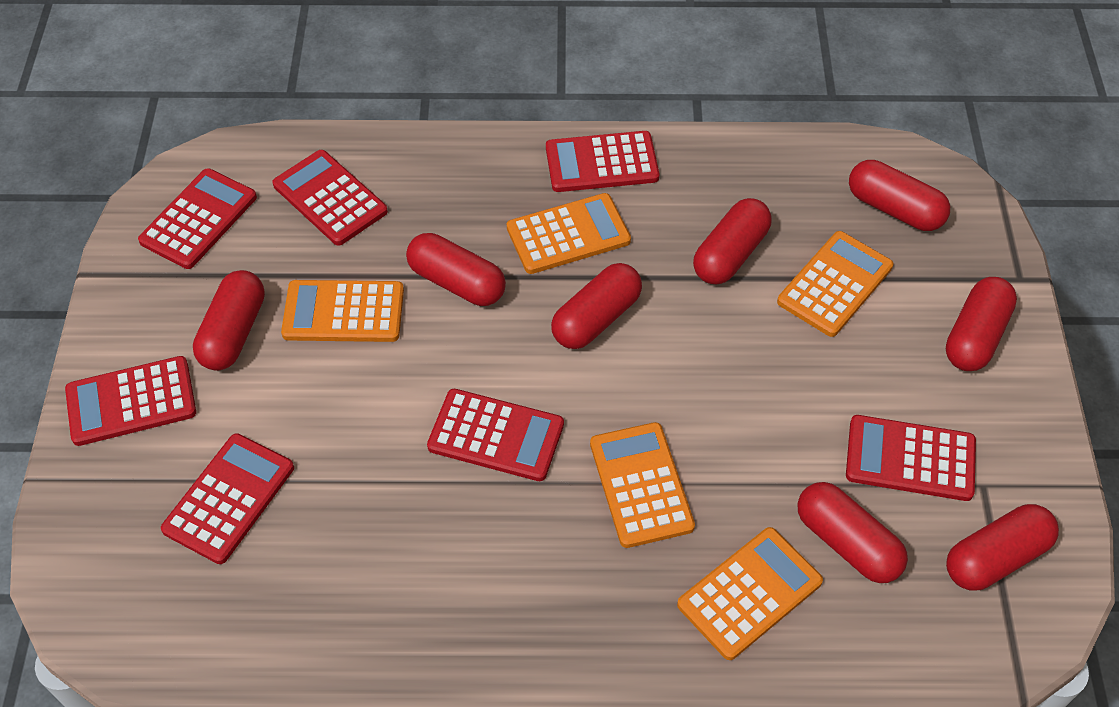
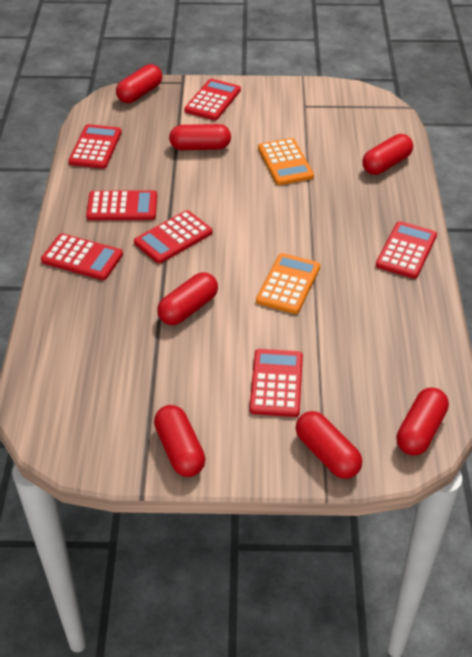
orange calculator: [281,280,404,342] [507,193,631,274] [590,422,695,548] [677,527,823,660] [777,231,894,337] = 5 -> [256,253,320,314] [258,138,314,185] = 2
red capsule: [193,270,265,371] [406,233,506,306] [551,263,642,349] [693,198,772,285] [798,482,908,583] [849,160,950,231] [946,277,1017,371] [946,504,1059,590] = 8 -> [116,64,162,103] [154,405,206,477] [157,272,218,325] [169,124,231,150] [296,411,362,479] [362,134,413,175] [397,388,449,455] = 7

